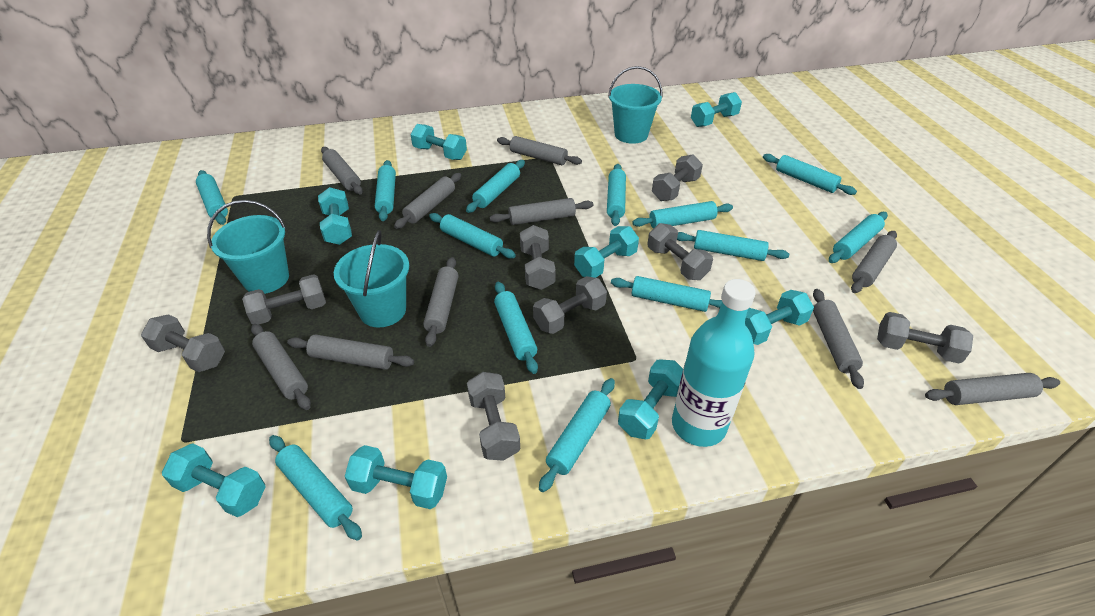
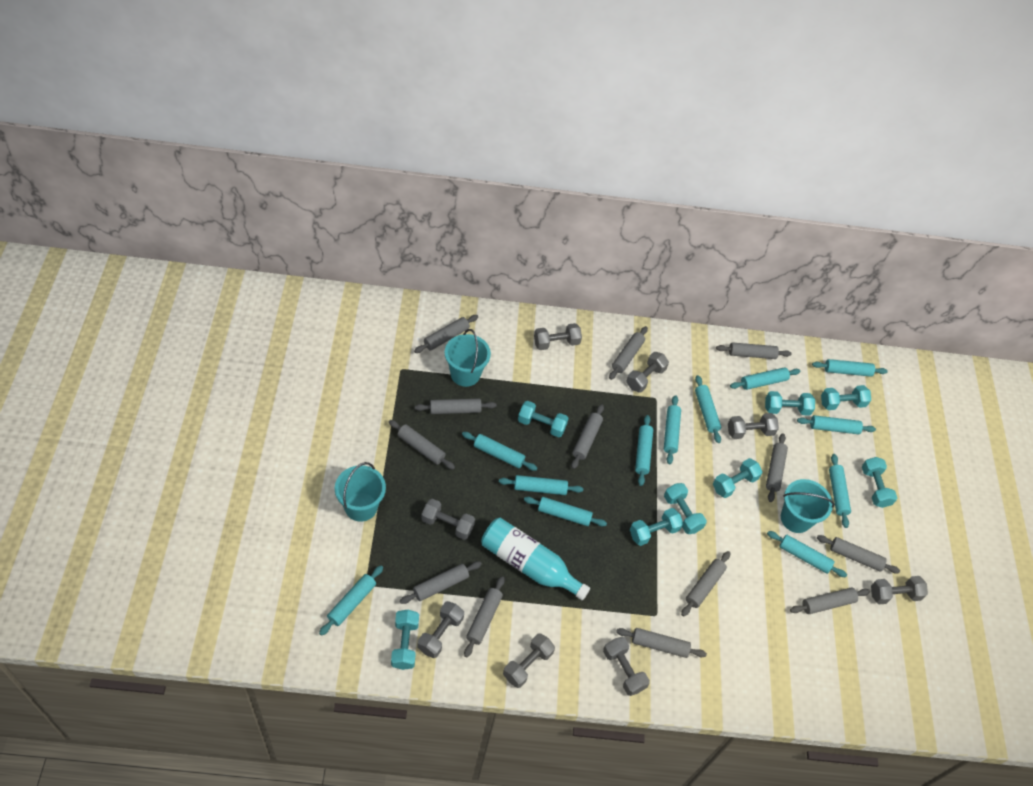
grey rolling pin: [251,324,311,410] [287,334,414,370] [321,147,363,194] [394,173,461,229] [423,257,458,347] [490,198,593,225] [497,136,582,165] [813,289,864,389] [851,231,897,293] [925,373,1060,405] = 10 -> [389,420,455,469] [400,561,482,604] [414,315,478,353] [415,398,496,414] [464,576,505,657] [571,404,604,469] [609,326,648,380] [616,628,707,658] [681,551,730,616] [716,342,792,359] [766,433,788,502] [790,588,870,614] [817,535,900,573] = 13
turquoise rolling pin: [196,170,228,225] [269,435,362,540] [375,160,396,221] [429,213,516,259] [466,160,525,213] [494,282,538,374] [539,378,615,492] [607,164,626,226] [611,276,722,312] [632,201,733,229] [677,230,789,261] [763,154,857,195] [829,212,888,263] = 13 -> [319,565,383,636] [462,432,537,471] [499,475,583,495] [524,497,607,527] [635,415,653,486] [664,395,681,464] [695,375,721,443] [730,367,800,390] [767,531,847,577] [797,415,876,434] [812,359,888,377] [829,454,851,528] = 12

